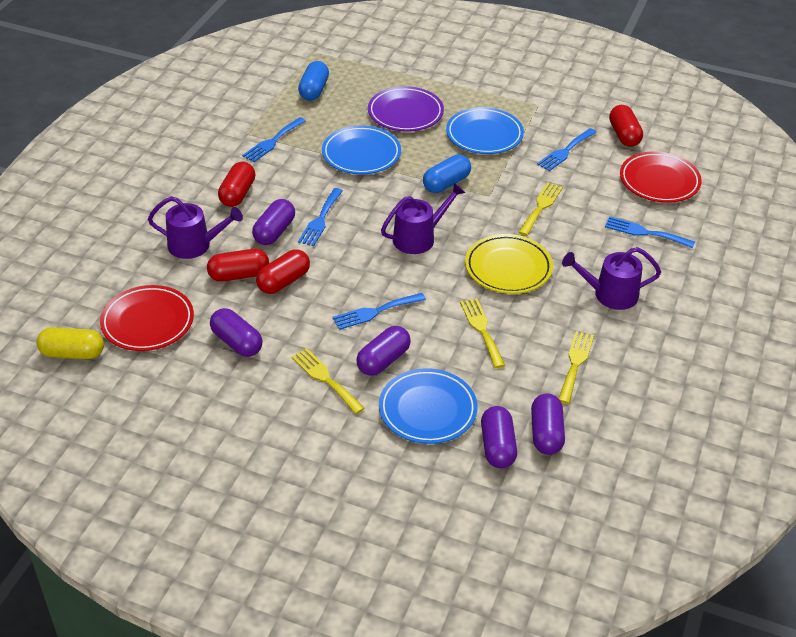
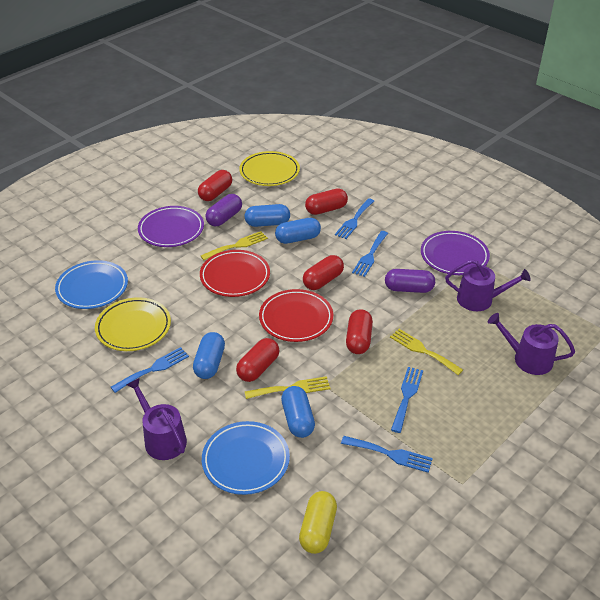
blue capsule: [298,61,329,101] [423,154,471,193] = 2 -> [193,332,225,379] [245,204,290,227] [275,218,321,244] [281,386,315,438] = 4
blue plate: [322,125,401,174] [379,368,478,444] [446,107,524,154] = 3 -> [55,260,128,309] [202,421,290,495] = 2
purple capsule: [210,308,263,357] [252,199,295,245] [356,326,411,376] [481,406,517,468] [531,393,565,455] = 5 -> [206,194,242,226] [385,269,435,293] = 2
purple plate: [368,86,444,132] = 1 -> [138,206,204,247] [421,231,490,275] = 2
red capsule: [207,249,269,282] [218,162,256,207] [256,249,310,294] [609,105,643,147] = 4 -> [198,170,232,201] [236,338,279,382] [303,255,344,290] [305,188,348,215] [346,309,373,354] = 5
yellow fork: [292,348,365,414] [460,298,505,368] [518,183,563,236] [559,331,594,404] = 4 -> [201,231,268,260] [245,376,330,399] [390,329,463,375] = 3
yellow plate: [465,234,553,294] = 1 -> [95,297,171,351] [239,151,300,186] = 2

